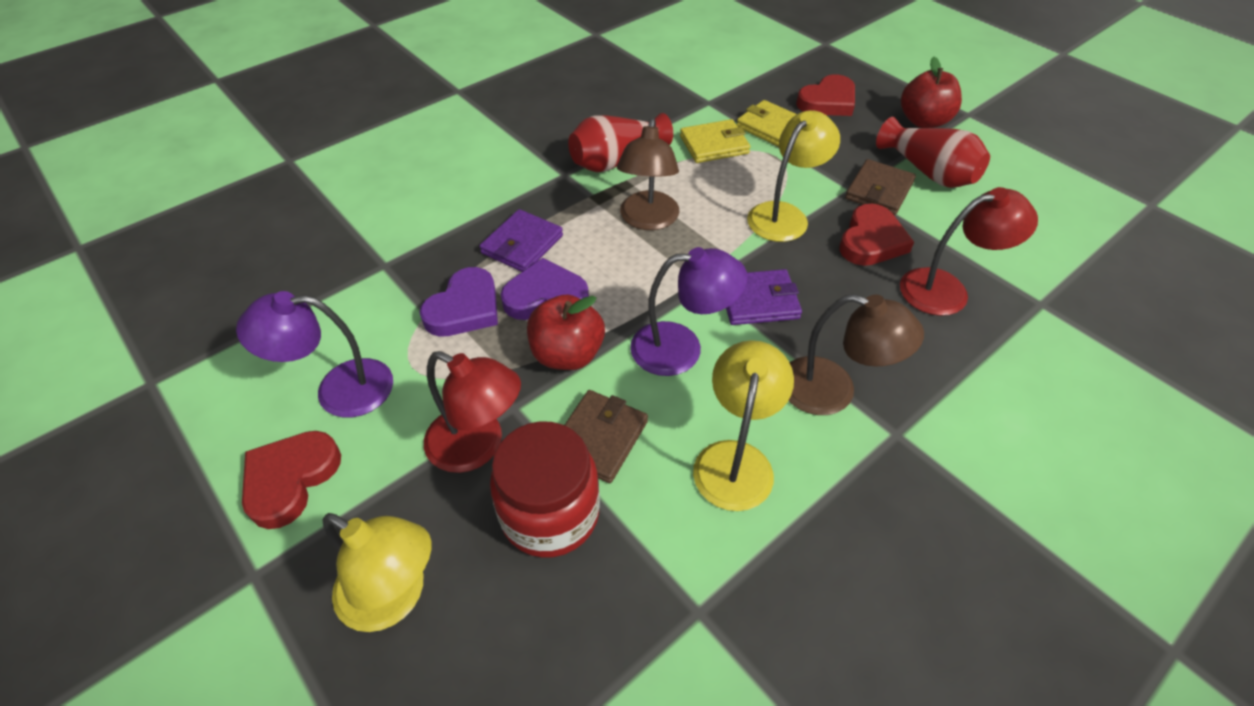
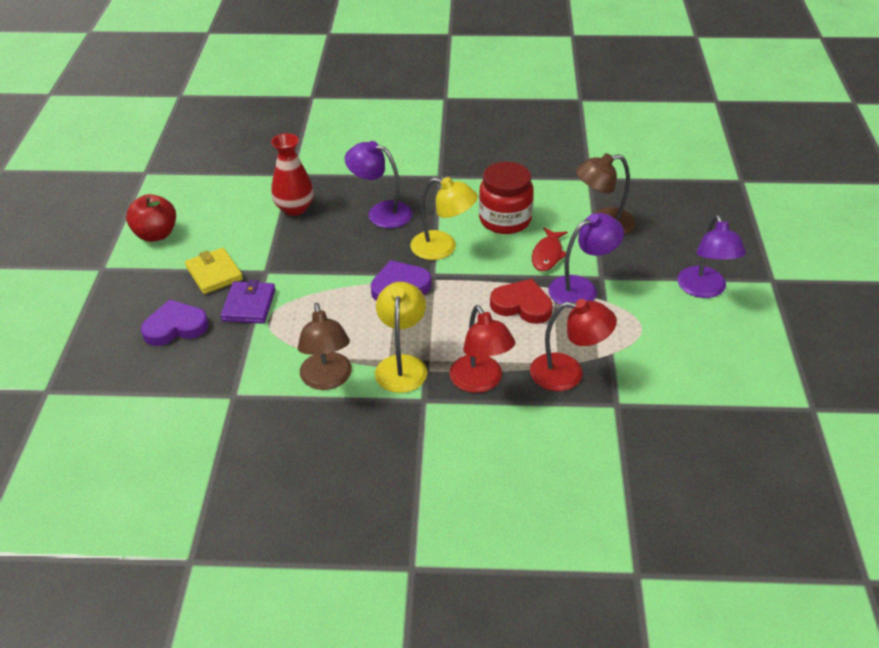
brown wallet: [565,390,648,483] [845,159,916,215] = 2 -> none = 0
purple lamp: [236,291,393,418] [630,247,748,376] = 2 -> [345,141,412,228] [548,213,624,308] [677,215,746,298] = 3
purple wallet: [479,209,563,272] [726,269,802,325] = 2 -> [221,280,276,324] = 1
red apple: [527,294,605,370] [901,57,962,128] = 2 -> [126,194,176,242] = 1
red fish: none = 0 -> [532,228,567,271] = 1
red heart: [242,431,341,529] [796,74,855,116] [839,204,914,266] = 3 -> [490,279,553,324] = 1
red vase: [568,113,673,172] [876,117,990,188] = 2 -> [271,133,314,216] = 1
yellow lamp: [323,513,432,632] [693,340,794,511] [747,110,840,242] = 3 -> [375,282,427,393] [410,177,478,260] = 2
yellow wallet: [680,119,750,163] [736,100,797,147] = 2 -> [185,248,243,294] = 1

